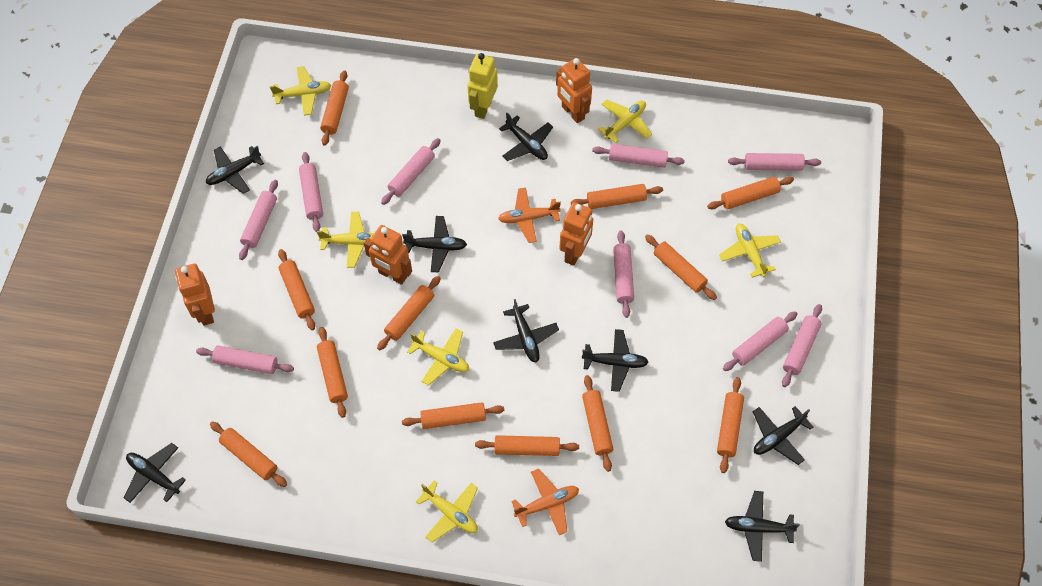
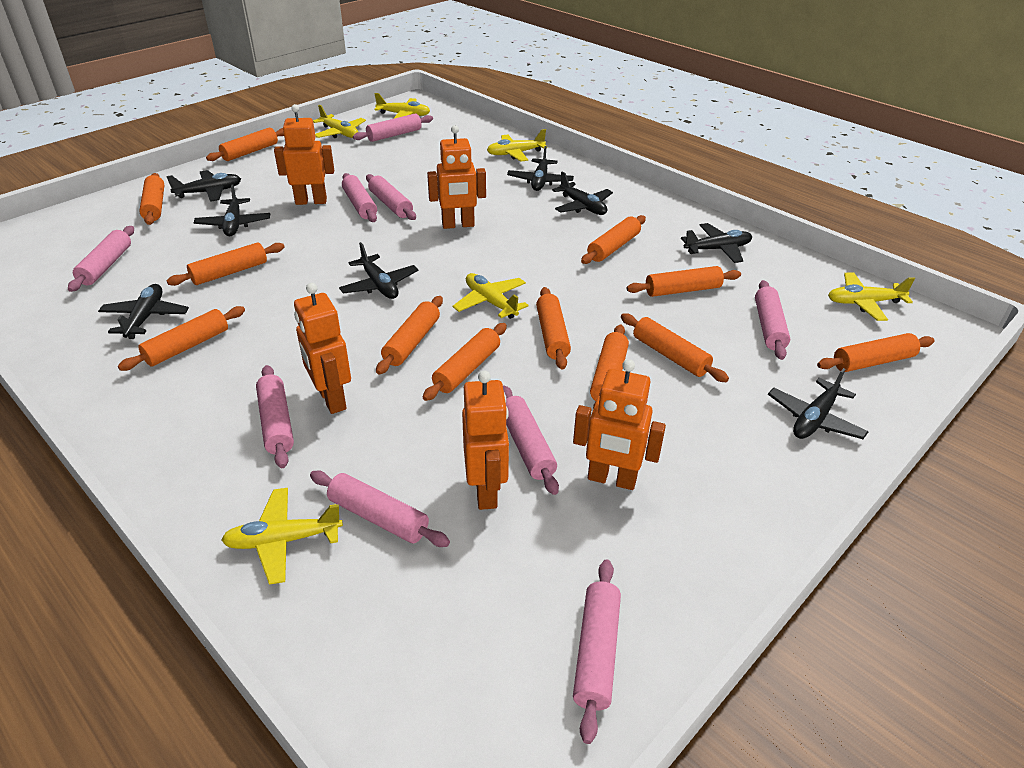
orange plane: [498,188,561,243] [511,469,579,535] = 2 -> none = 0
orange robot: [175,264,215,326] [364,225,412,285] [556,58,592,123] [559,202,593,266] = 4 -> [274,104,334,205] [294,283,351,414] [427,125,486,229] [462,370,509,510] [573,359,666,490] = 5
yellow robot: [467,53,498,119] = 1 -> none = 0

